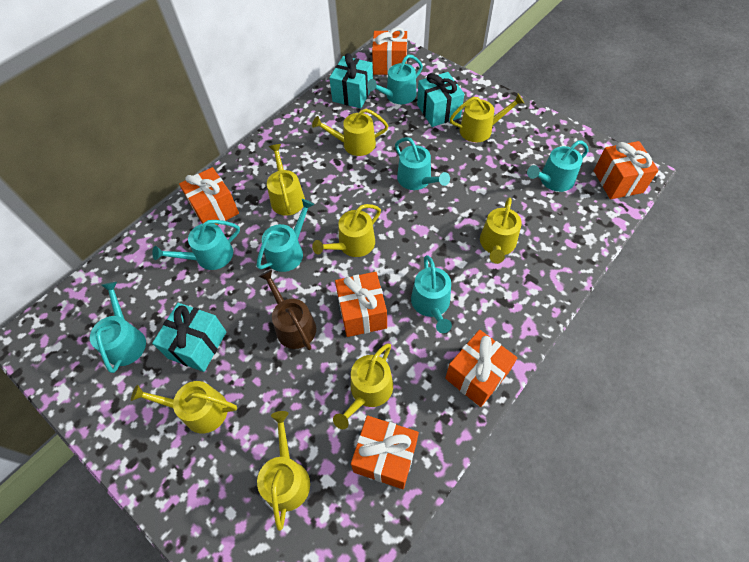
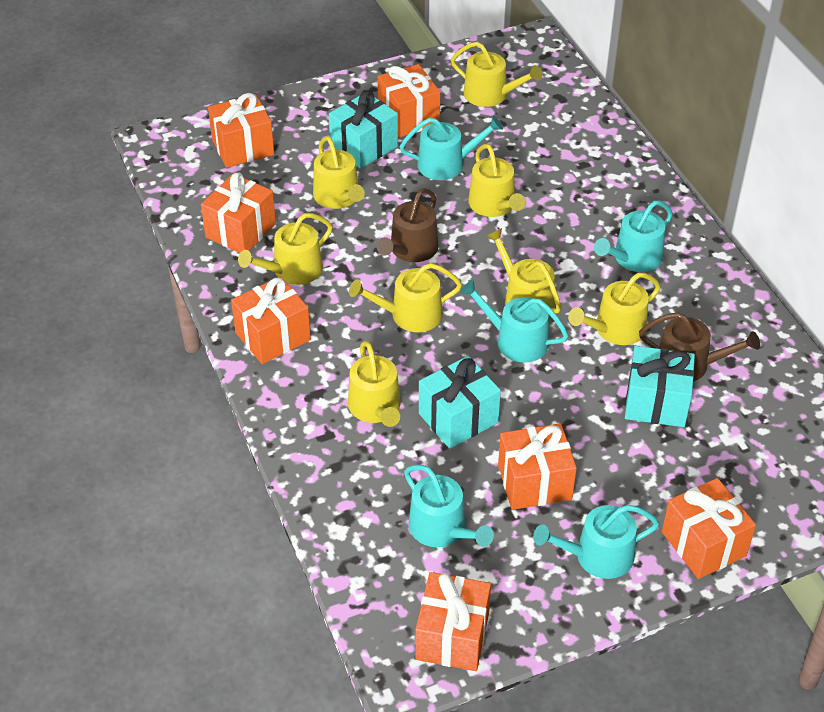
brown watering can: [259,270,316,350] = 1 -> [377,188,439,262] [639,312,760,382] = 2
orange gift: [179,167,239,225] [335,272,387,337] [351,415,419,489] [372,27,407,75] [445,330,517,407] [594,141,659,199] = 6 -> [201,173,276,253] [208,93,274,168] [231,276,311,364] [378,64,440,137] [415,572,491,671] [498,423,577,510] [662,478,756,579] = 7
turquoise watering can: [90,282,146,373] [152,220,240,270] [257,199,314,272] [367,54,423,104] [395,137,450,190] [411,255,452,333] [527,140,588,192] = 7 -> [400,116,503,180] [404,465,494,547] [460,280,569,362] [533,505,659,579] [594,201,673,272] = 5

